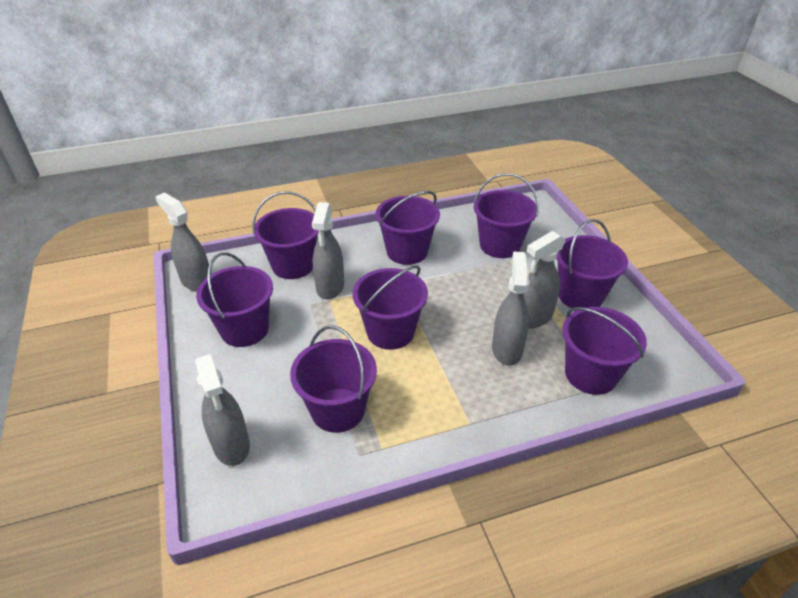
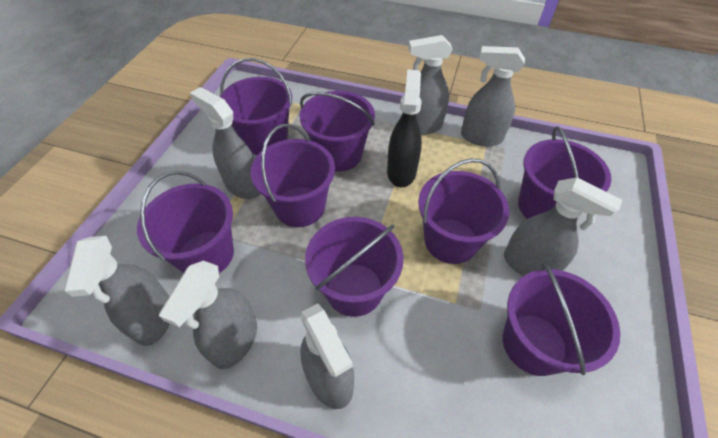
black spray bottle: none = 0 -> [387,69,422,187] = 1
grey spray bottle: [155,193,209,292] [195,354,250,466] [312,202,344,299] [492,252,530,366] [524,231,566,329] = 5 -> [64,236,170,346] [159,261,257,369] [190,87,261,199] [300,303,354,409] [408,35,453,135] [461,46,525,146] [504,177,622,276] = 7

